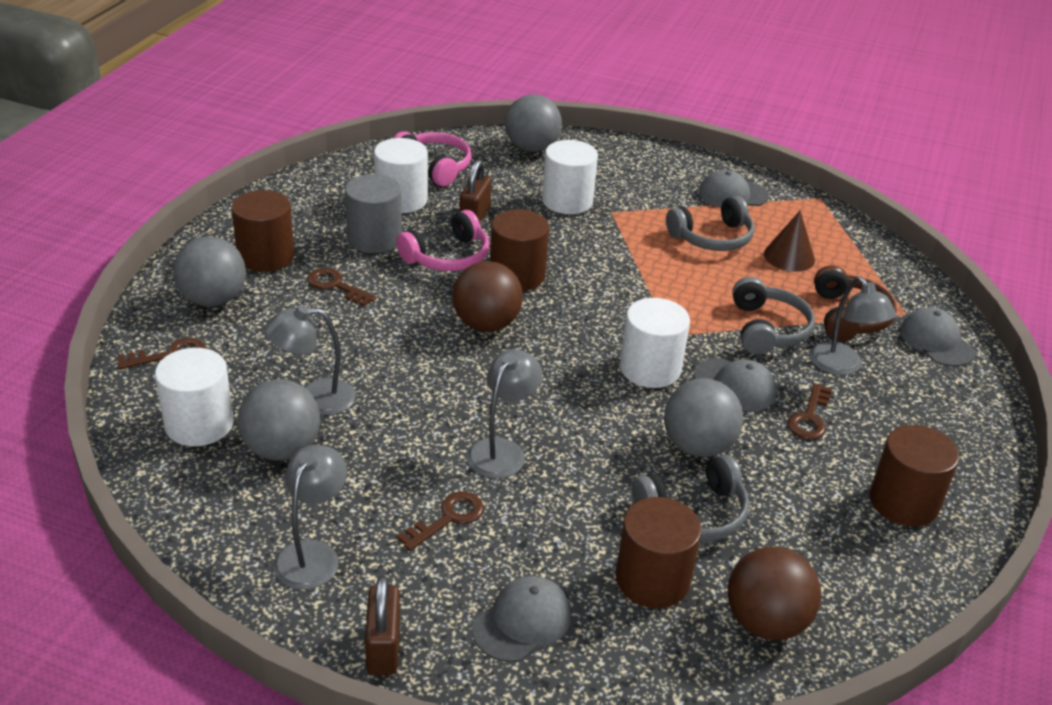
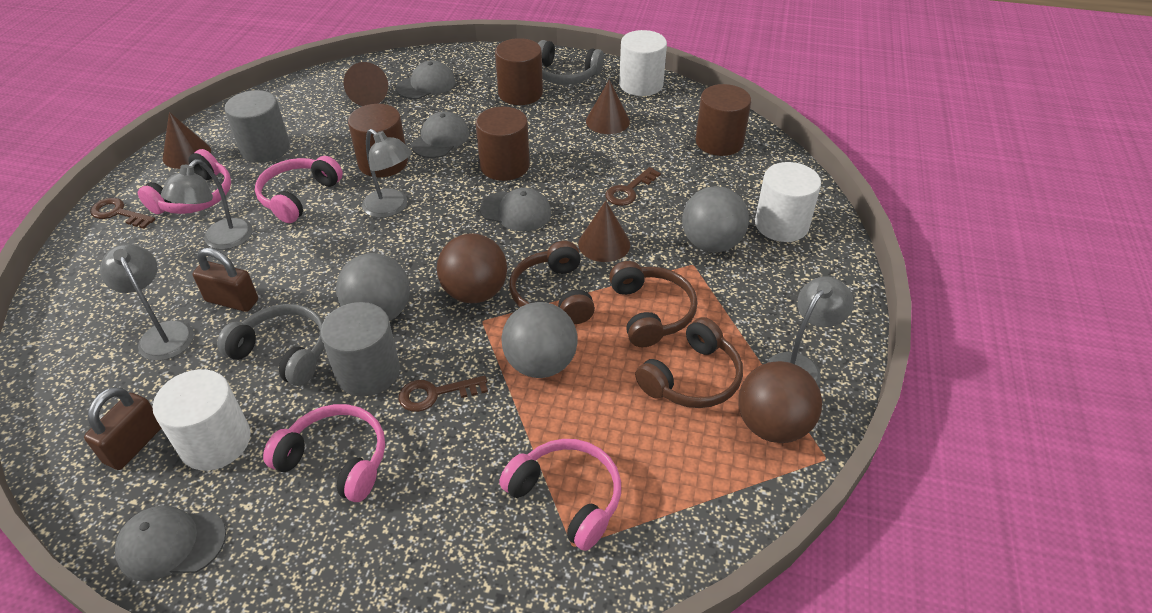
brown cone: [764,211,815,272] = 1 -> [163,112,211,169] [344,62,388,106] [578,201,630,262] [586,79,630,134] = 4
brown headphones: [814,265,897,341] = 1 -> [509,241,595,324] [609,261,697,347] [635,317,743,408] = 3
brown key: [118,338,206,369] [307,268,376,307] [397,492,484,551] [787,383,832,440] = 4 -> [90,198,156,229] [399,376,488,412] [605,167,661,206] = 3
grey ball: [173,236,246,307] [238,379,320,460] [505,94,562,152] [664,378,743,457] = 4 -> [336,253,410,321] [501,302,578,378] [682,186,749,252] = 3
grey cylinder: [345,174,402,253] = 1 -> [225,90,290,163] [320,302,400,397] = 2
grey headphones: [632,454,749,542] [666,196,754,251] [732,277,815,355] = 3 -> [217,304,324,386] [538,40,604,85] = 2
pink headphones: [393,131,472,186] [396,210,489,271] = 2 -> [138,149,231,214] [255,156,343,223] [263,404,385,502] [499,439,621,551] = 4
white cylinder: [155,348,234,446] [374,138,428,213] [542,140,598,214] [620,298,690,388] = 4 -> [153,369,251,471] [619,30,667,96] [755,162,821,242] = 3

